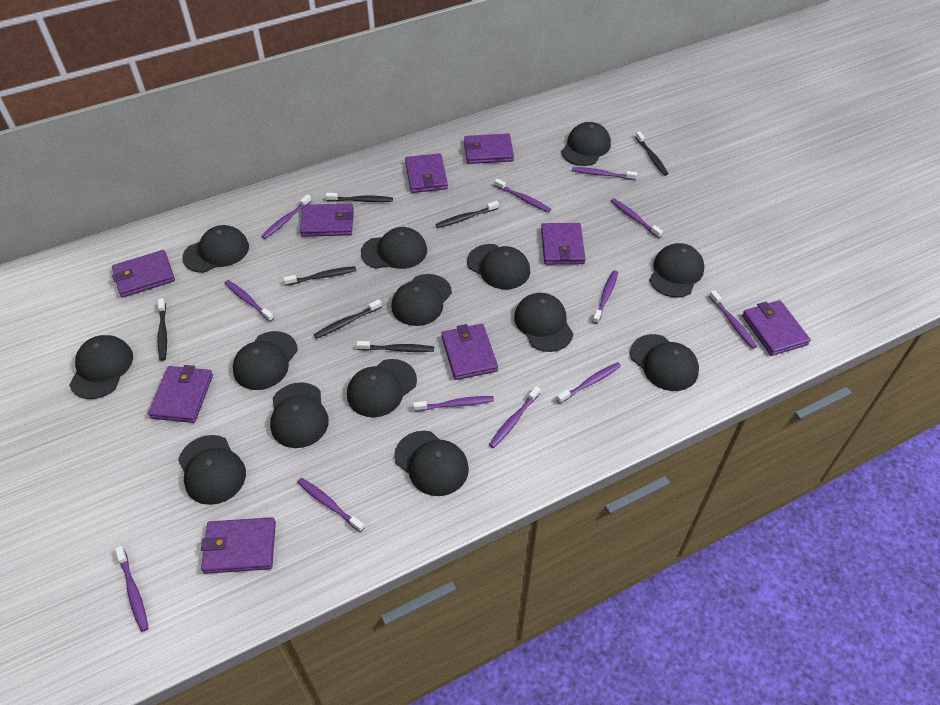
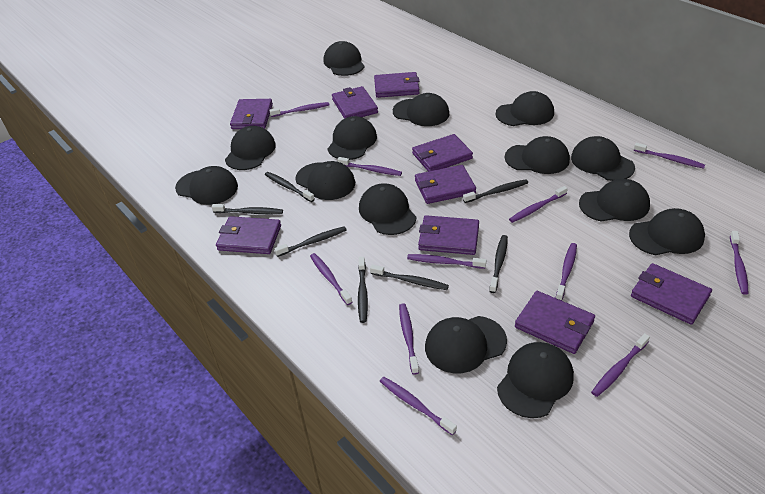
purple toothbrush: [115,546,148,632] [225,280,274,322] [261,195,311,239] [297,478,365,532] [413,396,494,412] [489,386,540,448] [494,179,551,213] [556,362,621,404] [572,167,637,180] [592,270,618,324] [611,198,663,238] [709,290,757,349] = 12 -> [269,102,329,117] [310,253,352,305] [337,157,402,176] [380,377,457,435] [399,303,419,375] [407,254,486,269] [509,186,568,223] [556,243,577,301] [591,333,650,397] [634,143,705,169] [730,231,748,295] = 11

